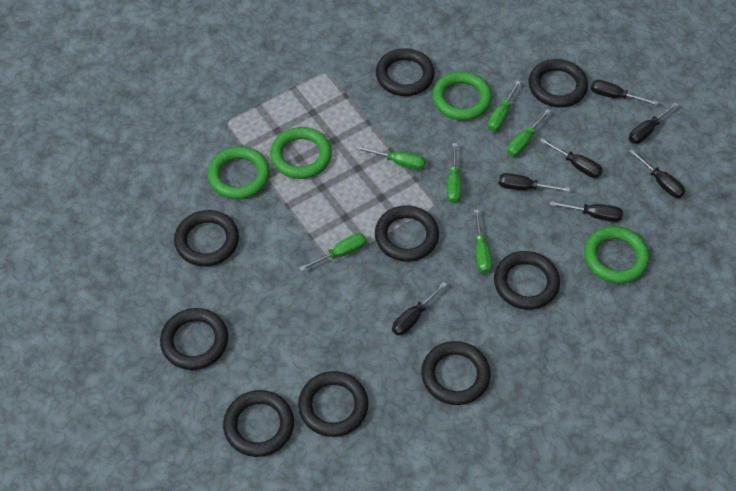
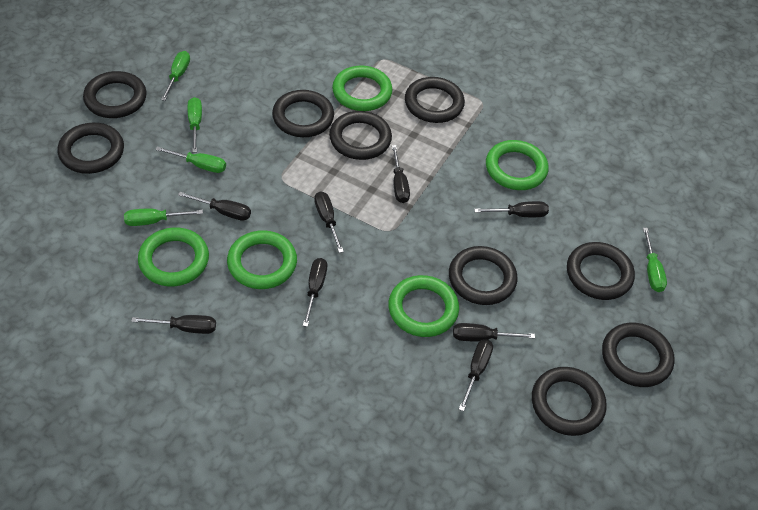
black screwdriver: [392,282,447,336] [499,173,570,192] [540,138,603,178] [550,201,623,222] [591,80,658,105] [629,102,678,144] [629,149,685,198] = 7 -> [131,315,216,334] [178,192,251,221] [303,258,327,327] [314,191,344,253] [392,145,410,203] [453,323,535,341] [459,339,493,411] [474,201,549,217] = 8
green ring: [207,146,270,199] [270,127,332,179] [432,71,492,121] [584,226,650,284] = 4 -> [138,227,209,286] [227,230,297,289] [332,66,392,111] [388,275,459,337] [486,140,549,190] = 5
green screwdriver: [299,233,367,271] [356,146,425,170] [447,143,461,203] [474,210,492,274] [488,80,521,132] [507,109,551,157] = 6 -> [124,208,203,226] [155,146,226,173] [161,51,190,101] [188,97,202,153] [643,228,667,292] = 5

